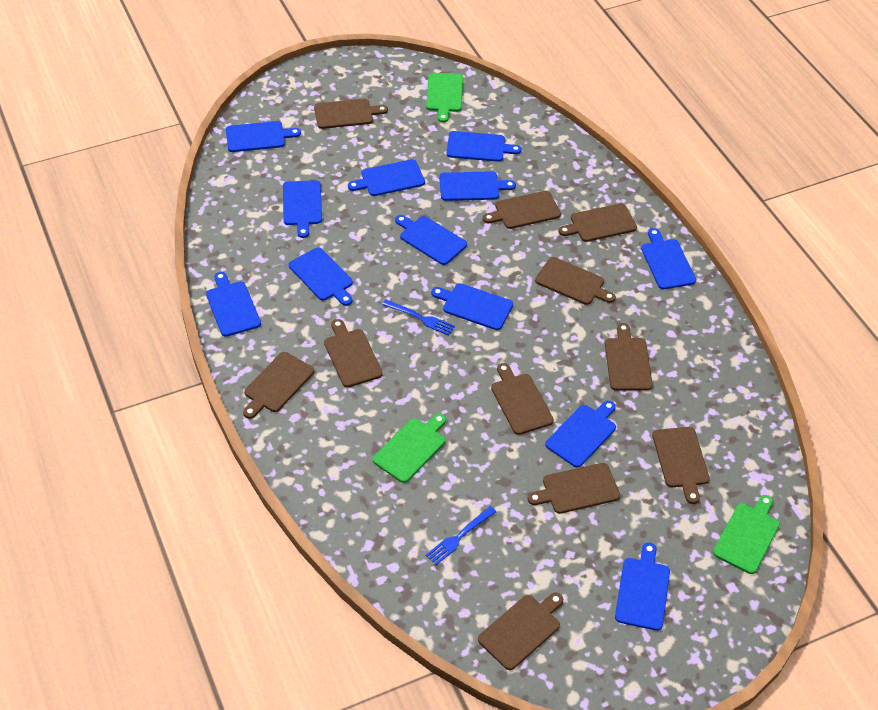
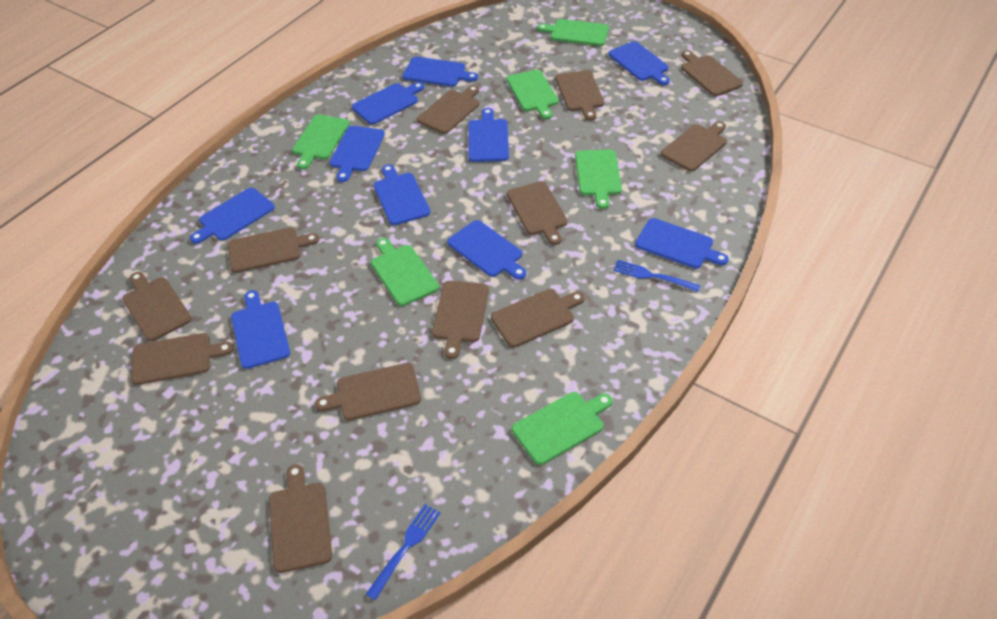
blue cutting board: [206,272,261,337] [226,121,301,152] [283,180,322,238] [289,247,353,306] [348,159,425,196] [395,215,467,265] [431,283,513,330] [439,171,516,201] [447,131,522,162] [545,400,616,468] [615,543,670,631] [641,228,696,289] = 12 -> [190,188,275,244] [231,290,290,369] [330,126,385,182] [352,82,424,125] [373,164,431,225] [402,57,478,87] [447,220,527,280] [468,108,509,162] [608,41,670,85] [635,218,729,269] = 10
brown cutting board: [243,352,314,419] [314,99,388,129] [324,319,383,387] [478,592,563,670] [483,191,561,229] [491,363,554,435] [528,463,620,514] [535,257,616,305] [558,203,637,242] [605,323,653,391] [652,427,710,504] = 11 -> [122,272,192,341] [131,333,234,385] [228,227,319,273] [269,464,332,573] [315,363,421,420] [417,85,479,134] [432,281,489,359] [491,289,585,348] [507,181,568,245] [555,70,605,120] [661,121,727,172] [681,50,743,96] = 12
green cutting board: [373,414,446,483] [426,73,463,123] [713,495,780,574] = 3 -> [292,114,350,170] [371,238,439,306] [506,70,559,119] [512,392,613,465] [537,19,609,46] [575,149,622,209] = 6

